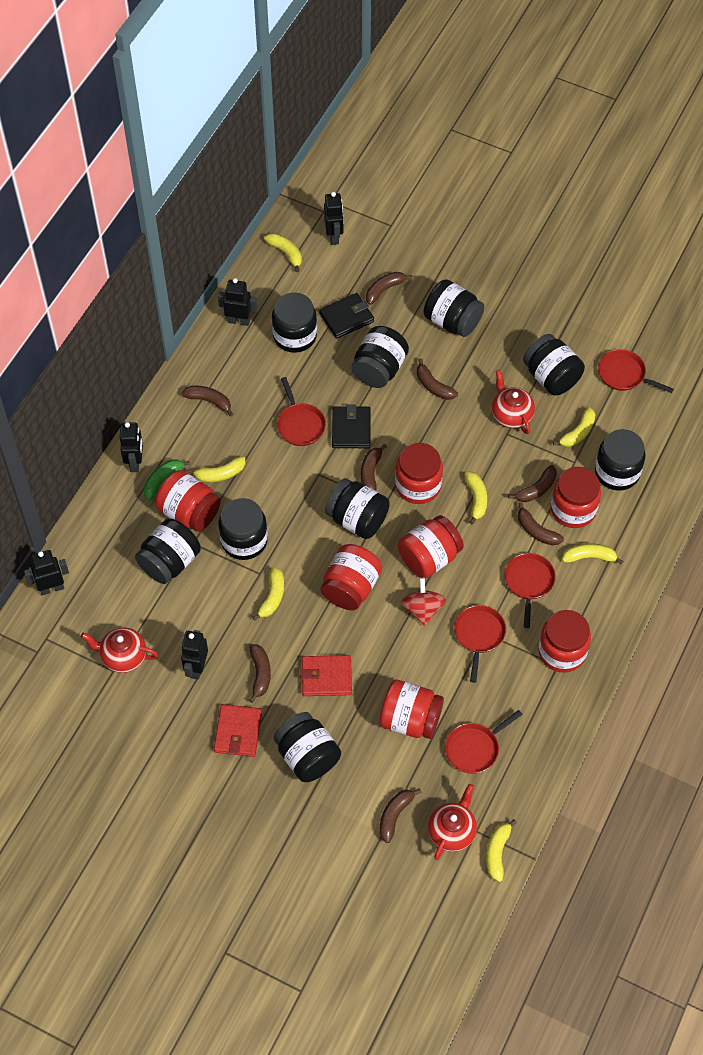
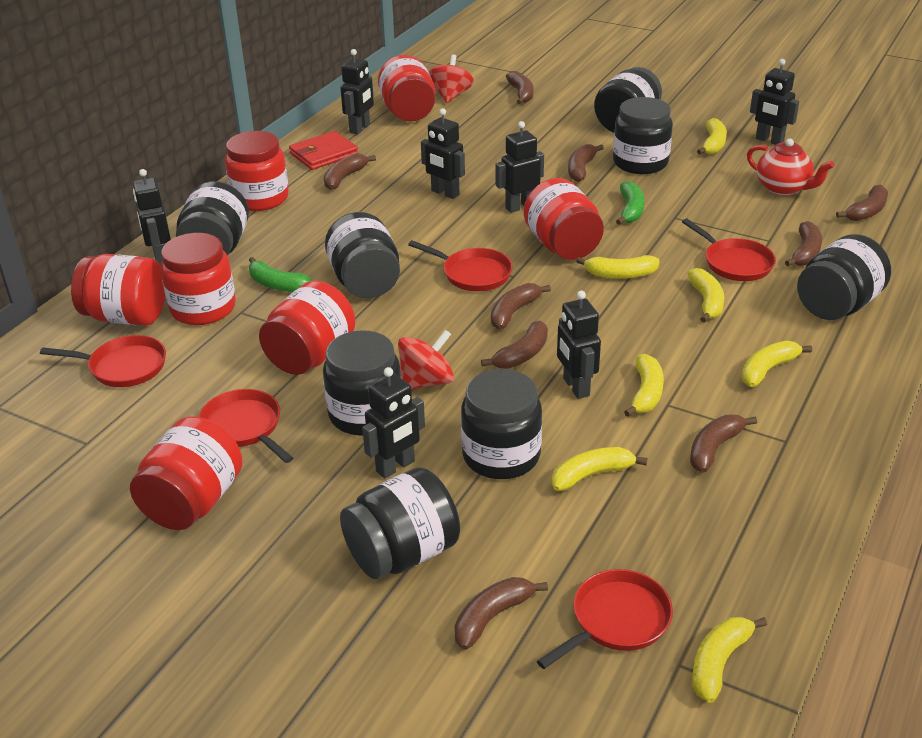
black jar: [135,518,201,584] [218,498,268,560] [272,292,317,353] [273,712,341,782] [325,478,390,539] [352,326,409,388] [424,279,484,337] [523,334,585,396] [595,429,646,491] = 9 -> [176,181,249,256] [323,330,401,436] [325,212,400,298] [340,467,460,579] [461,369,542,479] [594,67,662,133] [613,97,673,174] [797,234,891,320] = 8
black robot: [24,550,69,595] [120,422,143,472] [181,630,208,680] [218,278,257,326] [324,192,344,245] = 5 -> [133,169,171,265] [340,49,374,135] [362,367,425,479] [421,108,465,199] [495,121,544,213] [557,291,601,399] [750,59,799,145] = 7
black wallet: [319,293,374,339] [332,404,371,448] = 2 -> none = 0
brown banana: [182,386,233,417] [249,644,271,703] [361,444,387,491] [366,272,413,305] [379,788,422,843] [417,358,458,400] [508,465,557,502] [518,502,564,546] = 8 -> [324,153,376,190] [455,577,548,650] [481,321,548,369] [491,283,551,329] [506,71,533,104] [568,144,604,182] [690,415,757,473] [785,221,822,266] [836,185,888,221] = 9
green banana: [144,459,190,501] = 1 -> [249,257,314,292] [616,181,645,225] = 2
red spinning top: [401,578,446,626] = 1 -> [398,330,454,389] [429,55,474,103] = 2
red teapot: [81,627,158,673] [428,784,477,860] [492,370,535,434] = 3 -> [747,139,834,195] = 1
red wallet: [214,704,262,757] [301,655,352,696] = 2 -> [289,131,358,170] = 1

